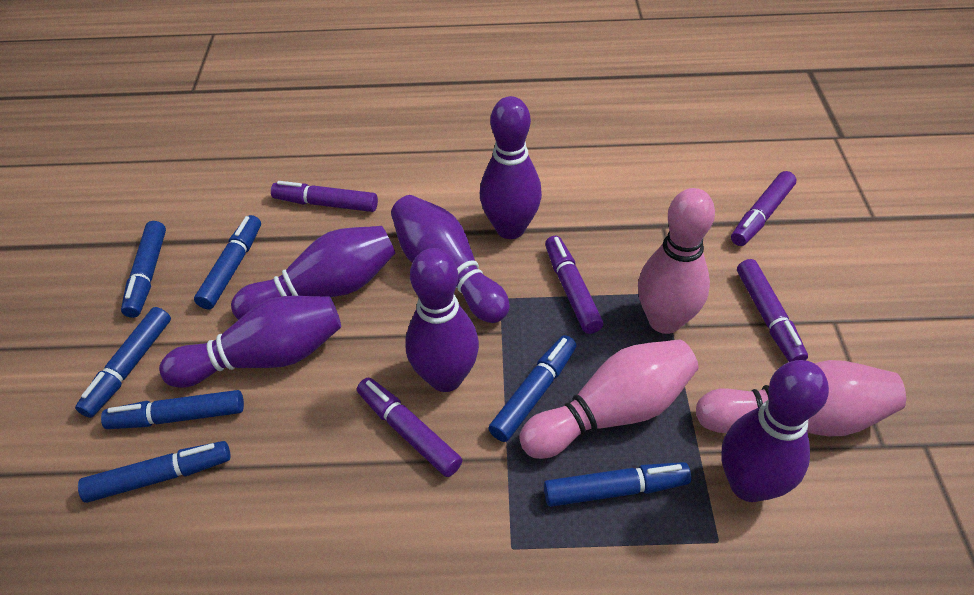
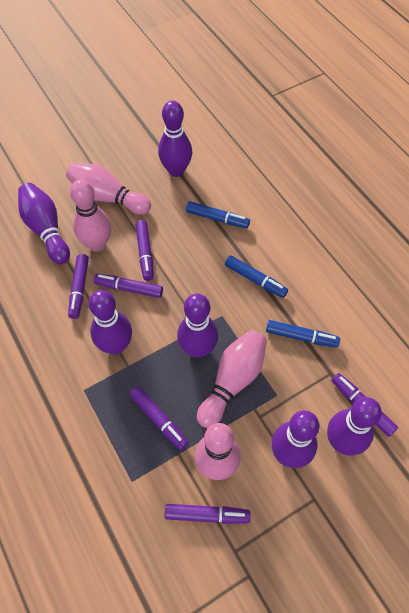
blue marker: [75,307,171,418] [78,441,230,503] [101,390,244,429] [121,221,166,318] [194,215,261,310] [488,335,576,442] [544,462,691,507] = 7 -> [186,201,250,228] [225,255,288,298] [266,320,340,348] = 3
pink bowling pin: [519,339,699,459] [638,188,715,334] [696,360,906,436] = 3 -> [66,163,151,215] [70,179,111,252] [195,423,241,480] [197,330,267,428] = 4
purple marker: [271,181,378,212] [357,378,462,477] [545,236,603,334] [731,171,796,246] [737,259,808,362] = 5 -> [68,254,89,319] [94,274,163,298] [129,386,189,450] [136,220,154,281] [165,504,251,524] [331,373,398,437] = 6

